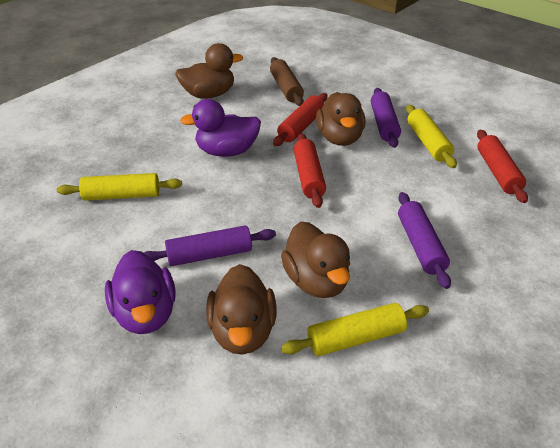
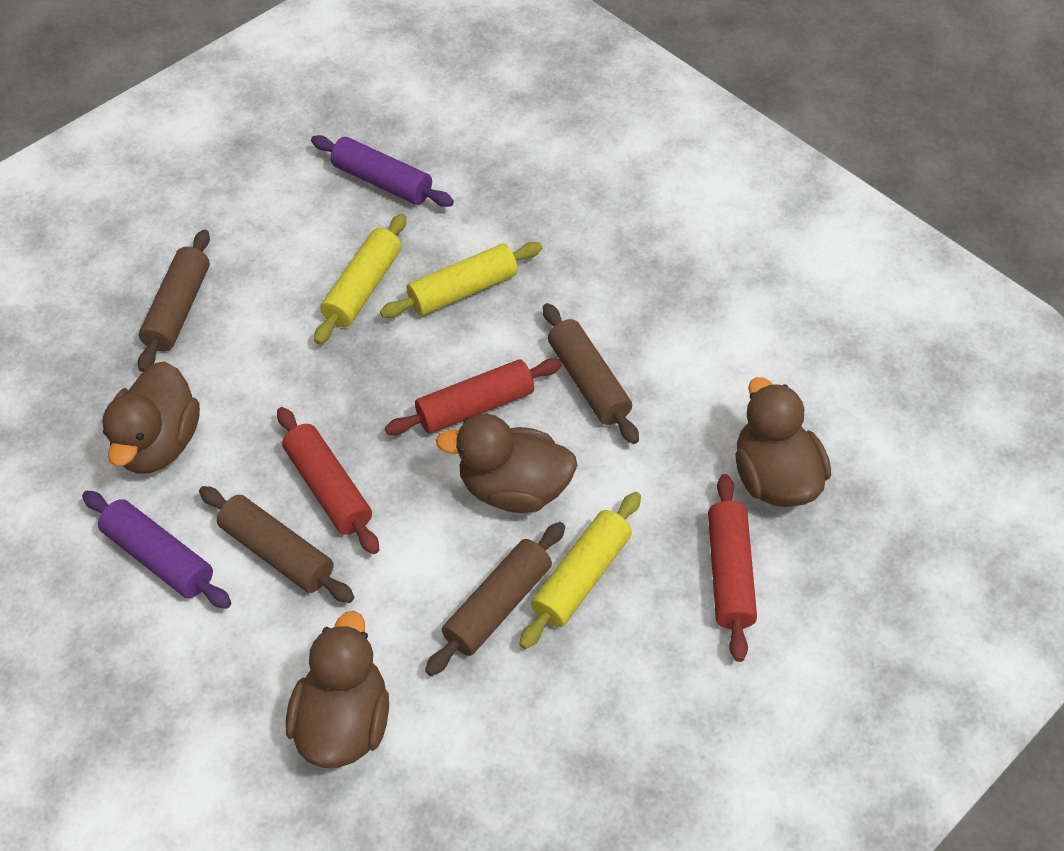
brown rolling pin: [270,57,304,106] = 1 -> [138,229,210,372] [199,486,354,603] [425,522,565,676] [543,303,639,444] = 4
purple duck: [105,250,176,334] [180,99,261,157] = 2 -> none = 0
purple rolling pin: [144,226,276,266] [371,88,401,148] [398,192,451,289] = 3 -> [82,491,231,609] [311,135,454,207] = 2

